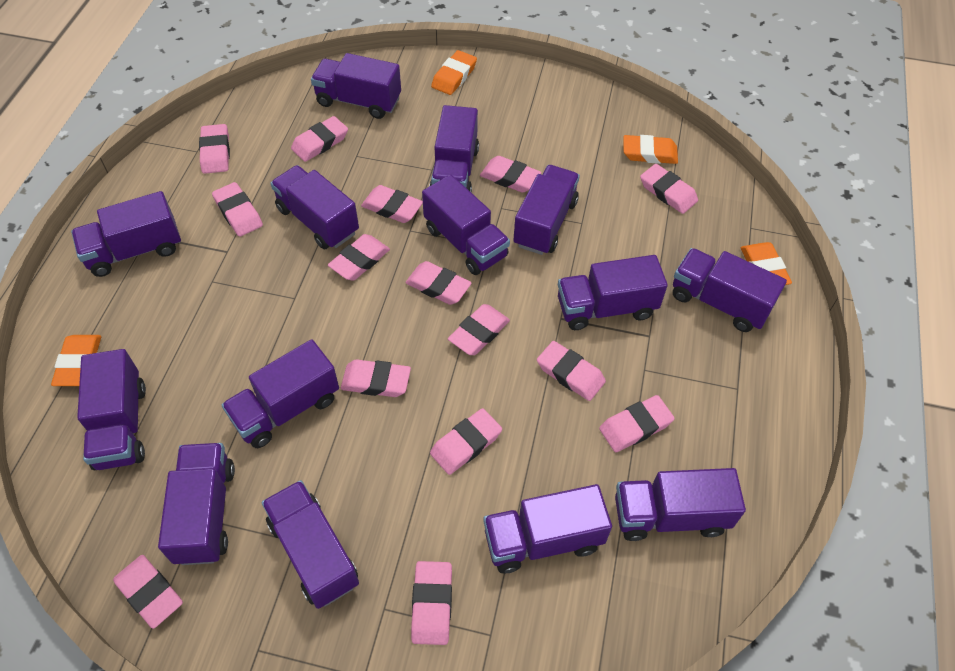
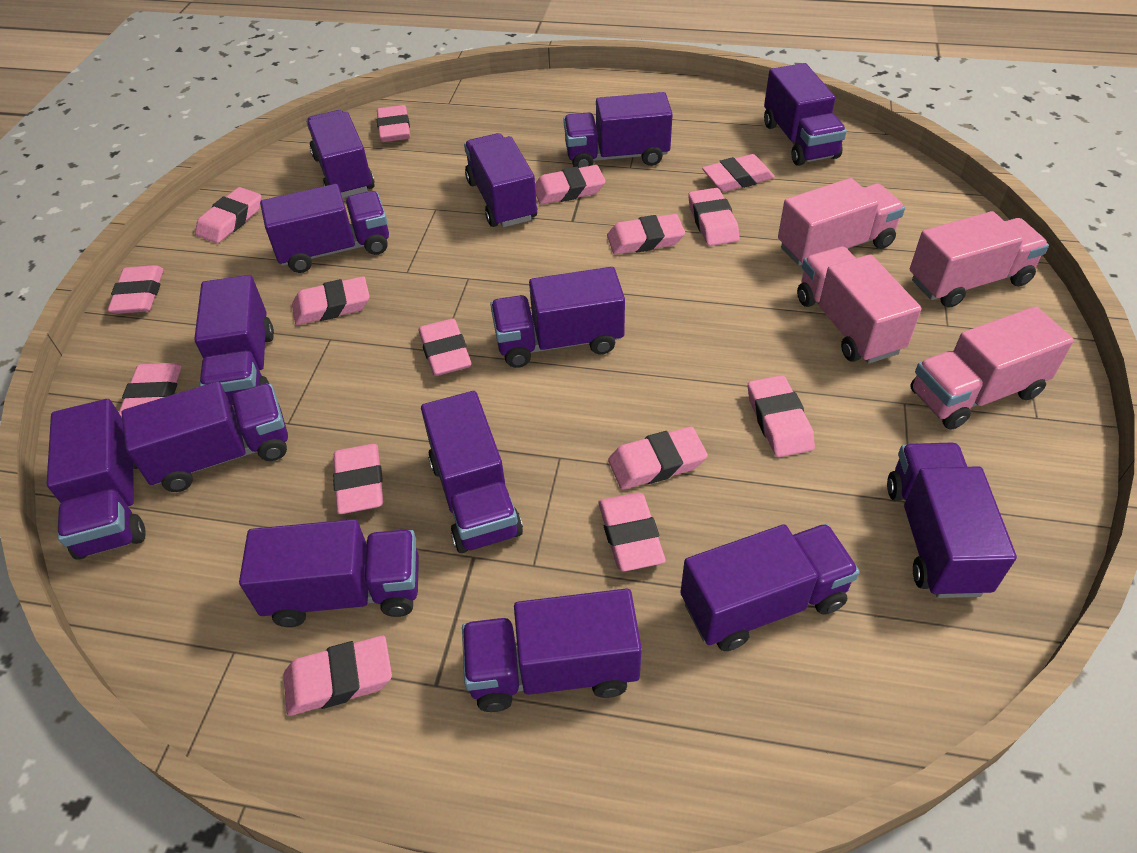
orange eraser: [51,335,101,386] [431,50,477,95] [623,135,678,164] [740,242,792,285] = 4 -> none = 0
pink truck: none = 0 -> [778,178,905,266] [797,247,921,364] [910,211,1049,308] [910,306,1074,430] = 4

